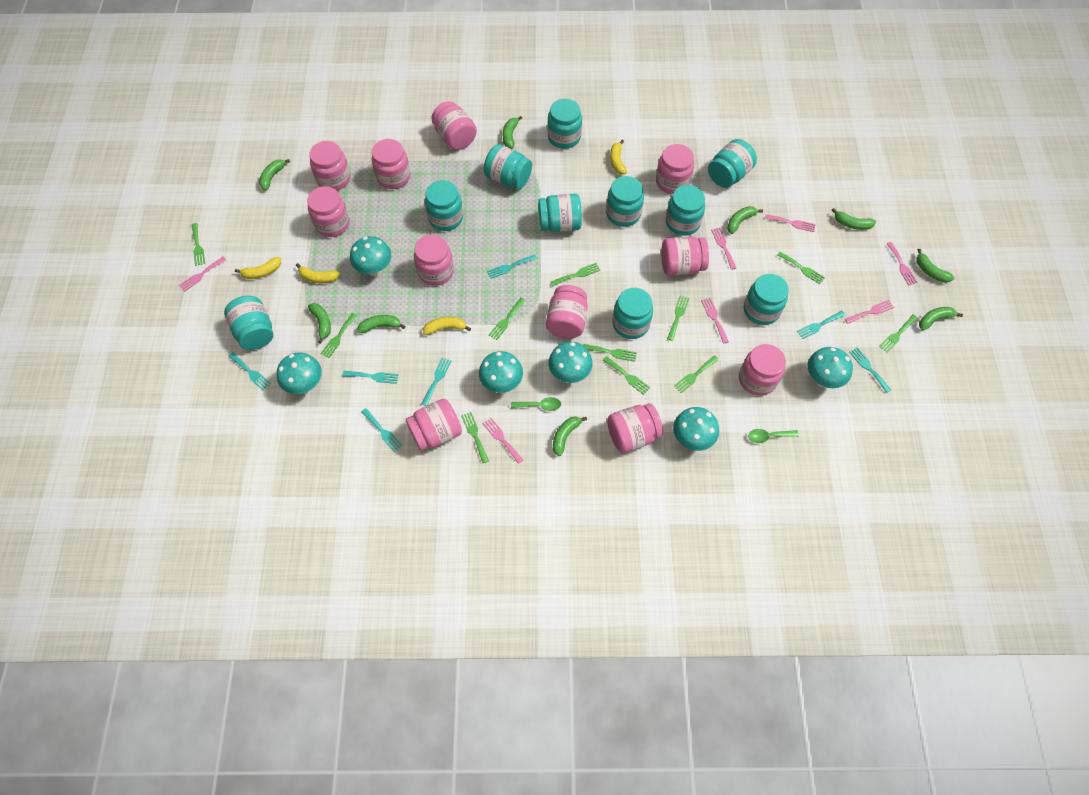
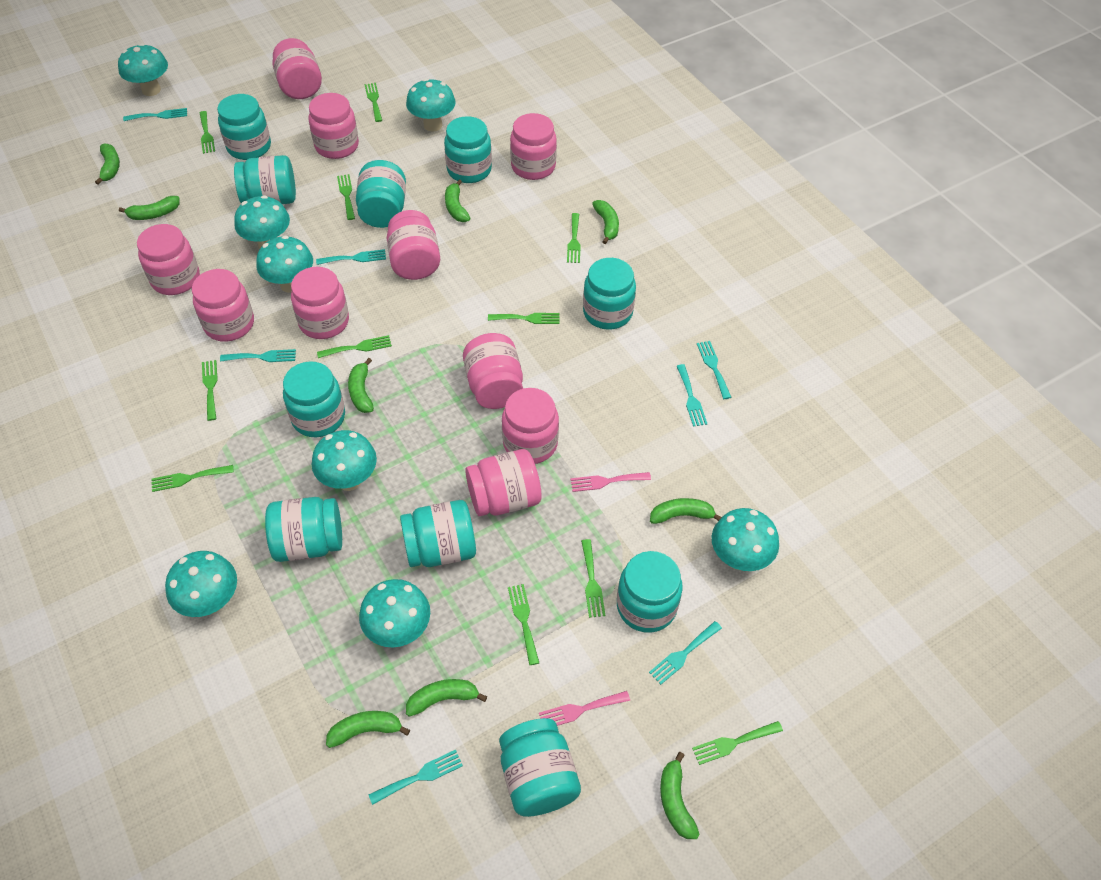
green spoon: [511,397,561,411] [748,429,799,443] = 2 -> none = 0
pink fork: [179,257,226,292] [482,418,523,464] [701,298,729,344] [711,228,736,270] [765,214,816,232] [845,300,894,324] [886,242,918,286] = 7 -> [539,691,630,726] [570,472,651,492] = 2
pink jar: [307,186,350,237] [309,141,350,191] [372,139,410,189] [405,399,462,451] [414,235,454,286] [431,101,477,150] [546,285,588,339] [607,403,663,453] [656,144,694,194] [661,236,709,276] [739,344,786,396] = 11 -> [137,224,200,295] [192,269,254,342] [273,38,322,99] [291,267,349,339] [308,93,359,159] [387,210,440,280] [463,333,523,409] [465,449,542,516] [502,388,559,464] [510,113,557,180] = 10
turquoise mushroom: [276,352,322,394] [350,236,391,276] [479,351,523,393] [548,342,592,383] [673,407,719,451] [807,347,853,388] = 6 -> [118,43,168,96] [165,551,237,617] [234,195,290,248] [256,235,313,293] [312,430,377,491] [359,579,430,648] [406,78,456,132] [712,508,779,571] = 8
yellow banana: [235,257,281,279] [296,263,340,283] [423,317,471,335] [610,140,627,174] = 4 -> none = 0

